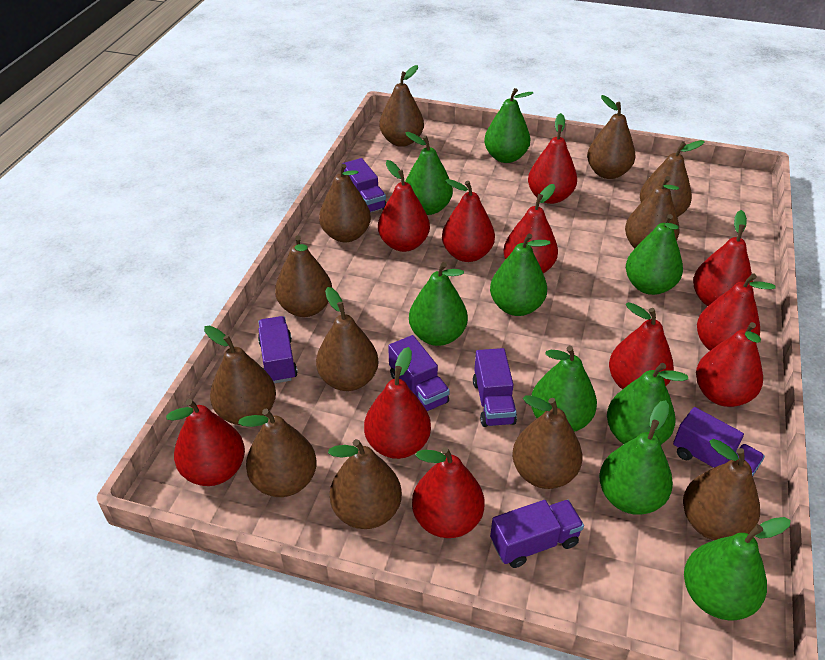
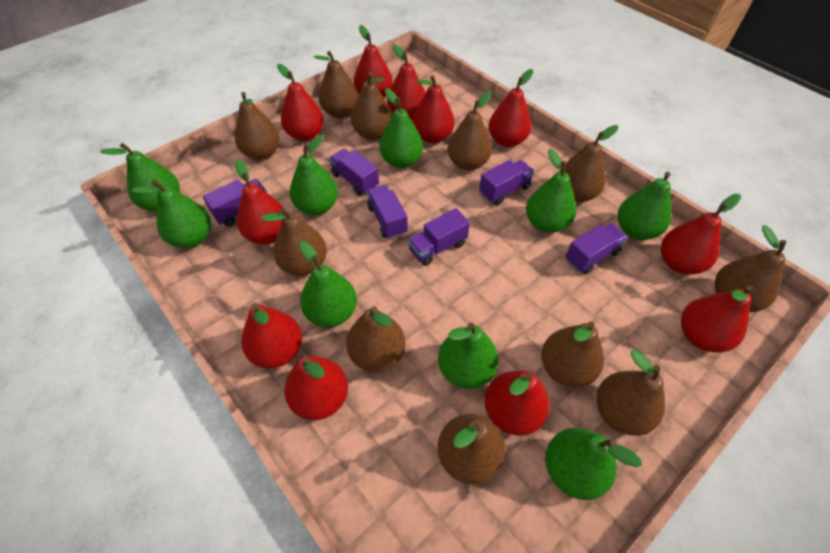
brown pear: [204,326,276,425] [238,408,317,497] [275,235,332,317] [316,287,379,391] [319,164,371,242] [328,439,402,529] [379,65,424,147] [512,395,582,489] [587,95,636,179] [625,176,679,249] [640,140,705,217] [683,439,760,541] = 12 -> [235,92,280,160] [261,207,327,276] [314,51,359,118] [346,306,406,372] [351,72,392,140] [438,414,505,484] [448,91,492,171] [541,321,604,387] [559,125,618,202] [597,350,665,436] [715,225,787,312] = 11

